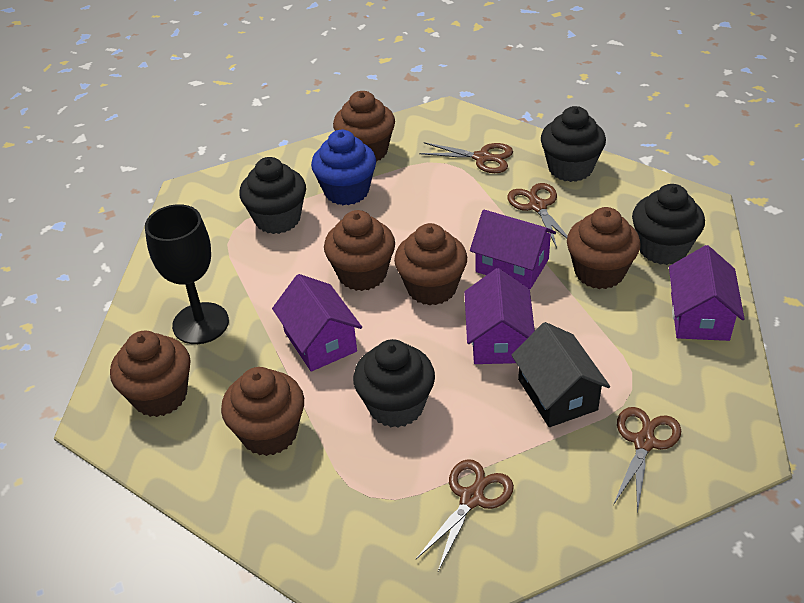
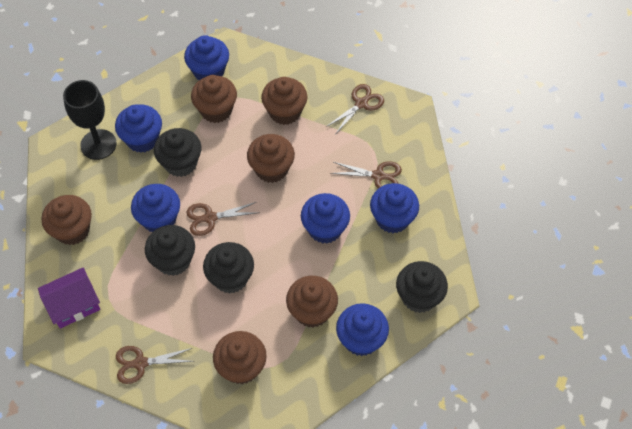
black house: [511,322,610,427] = 1 -> none = 0
blue cupcake: [311,130,376,205] = 1 -> [115,104,162,153] [131,184,180,232] [184,35,229,80] [301,193,350,244] [336,303,389,356] [370,183,419,233] = 6
purple house: [272,274,362,372] [464,268,535,364] [470,210,556,289] [669,245,745,341] = 4 -> [38,268,100,329] = 1

